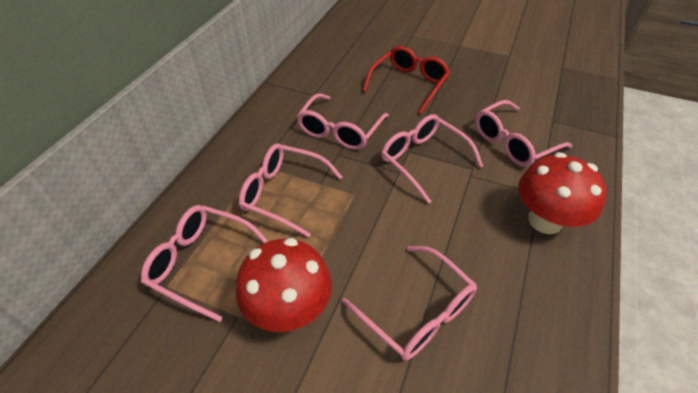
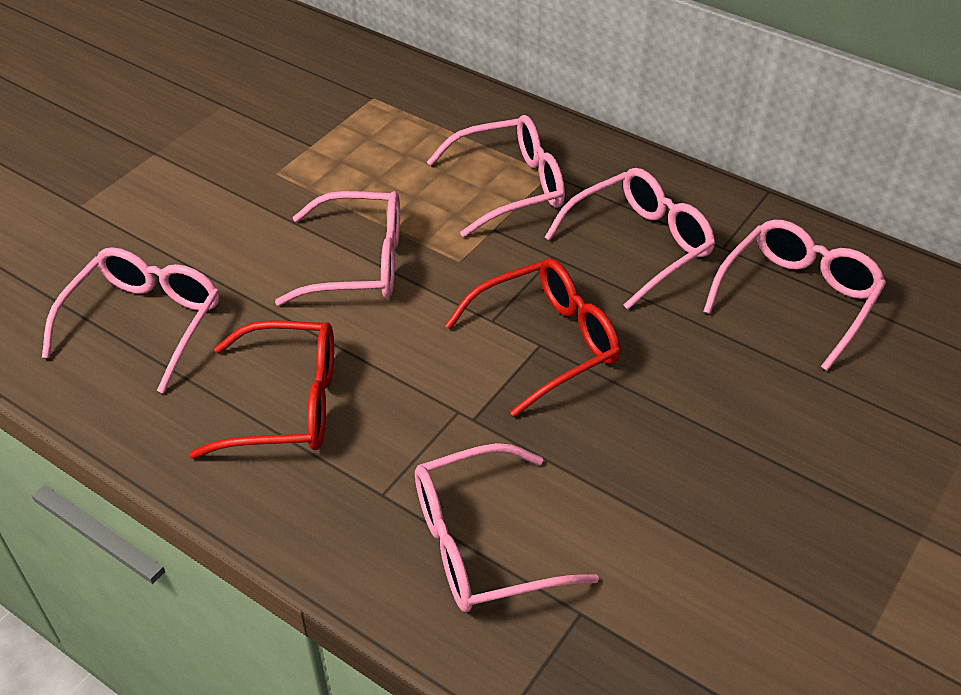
red glasses: [363,46,450,114] = 1 -> [189,320,334,459] [445,258,620,417] = 2
red mushroom: [236,238,332,332] [518,152,607,234] = 2 -> none = 0

